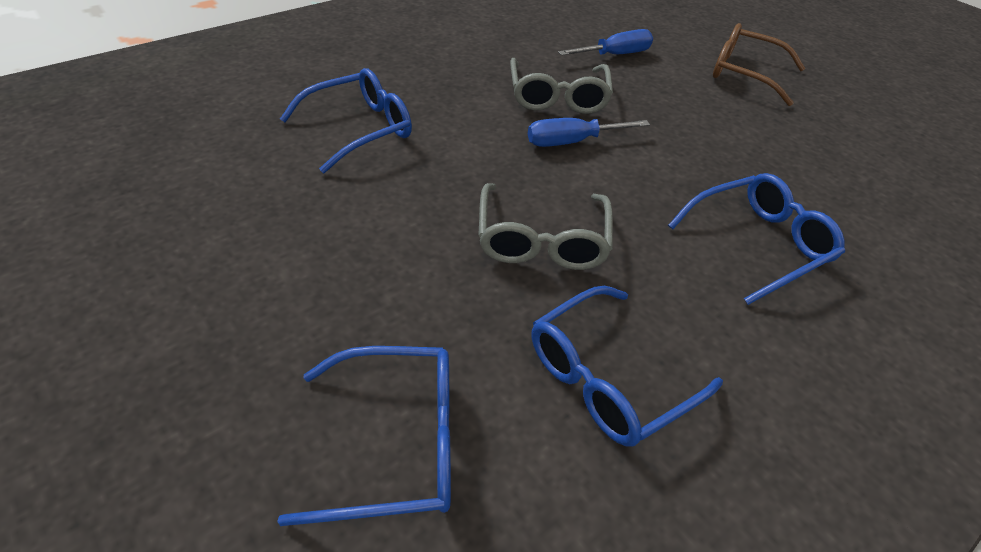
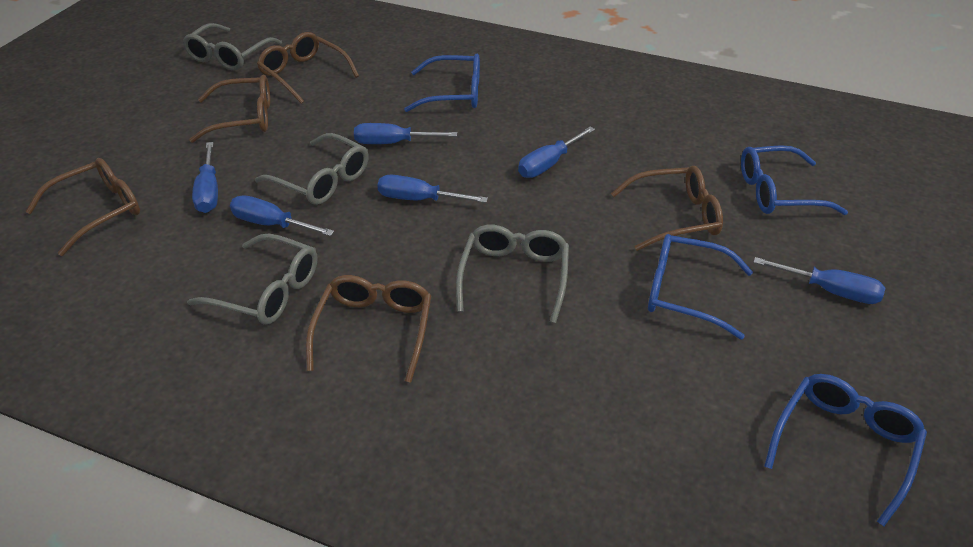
blue screwdriver: [528,118,650,147] [558,29,653,56] = 2 -> [192,142,218,213] [230,195,334,236] [354,123,457,144] [377,175,488,203] [518,127,595,178] [753,257,885,304] = 6
brown glasses: [713,23,806,106] = 1 -> [25,158,140,256] [189,75,270,143] [257,32,359,104] [306,275,431,383] [611,166,723,251] = 5
grey glasses: [478,183,613,270] [510,58,613,114] = 2 -> [182,23,282,71] [187,234,318,325] [255,133,368,205] [456,225,569,323] = 4

